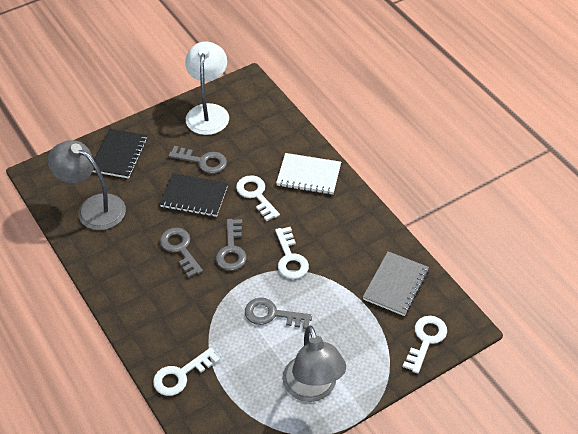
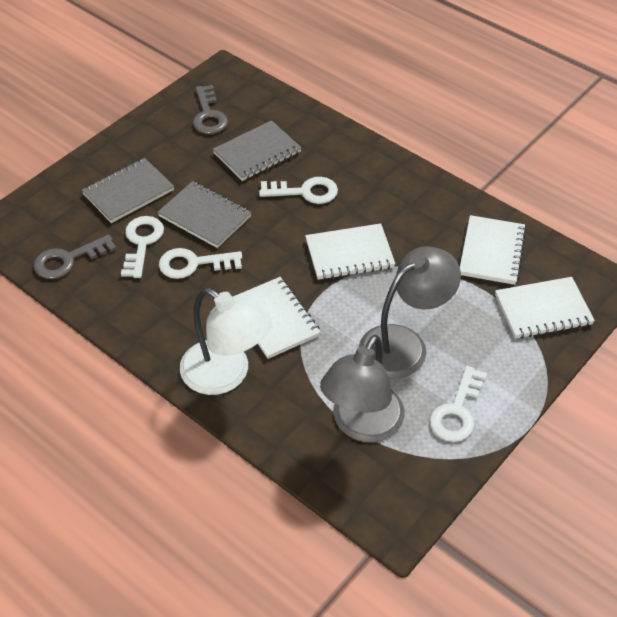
black notebook: [93,129,147,179] [160,173,228,217] = 2 -> none = 0
grey key: [160,228,203,278] [168,146,227,174] [216,219,247,271] [245,297,312,329] = 4 -> [34,234,116,279] [193,85,228,134] = 2
grey notebook: [363,251,429,316] = 1 -> [82,158,174,223] [157,181,252,248] [213,120,302,181] = 3
white notebook: [276,153,341,195] = 1 -> [233,277,321,359] [305,223,395,280] [460,215,526,285] [495,277,595,339] = 4

